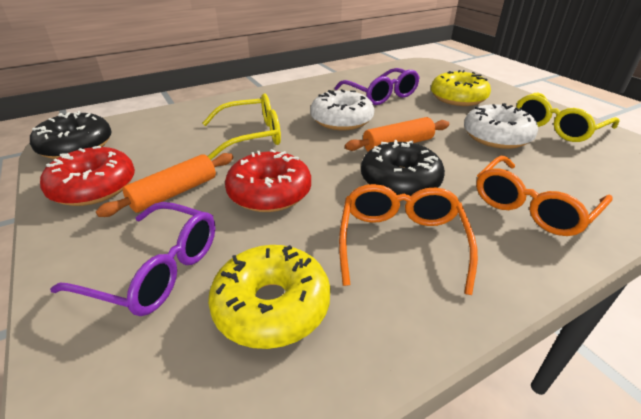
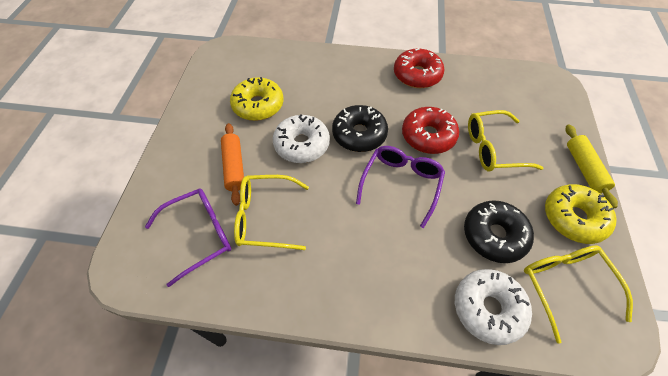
orange glasses: [339,184,478,295] [476,156,613,236] = 2 -> none = 0
orange rolling pin: [96,153,233,217] [345,117,449,151] = 2 -> [221,123,244,206] = 1
yellow glasses: [202,94,281,160] [516,92,619,142] = 2 -> [234,175,309,250] [468,110,543,172] [524,245,633,344] = 3
yellow rolling pin: none = 0 -> [565,124,618,209] = 1

